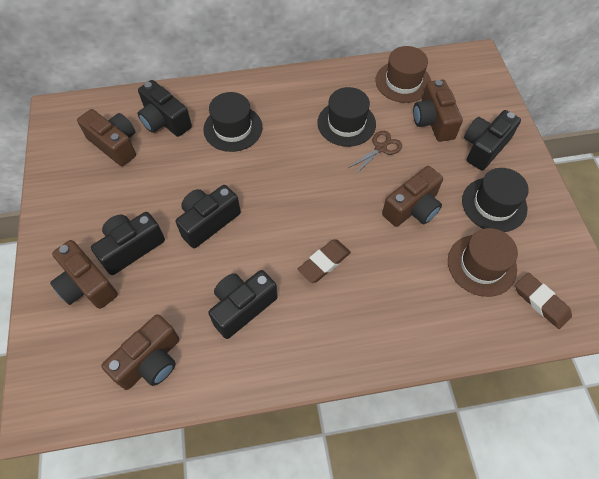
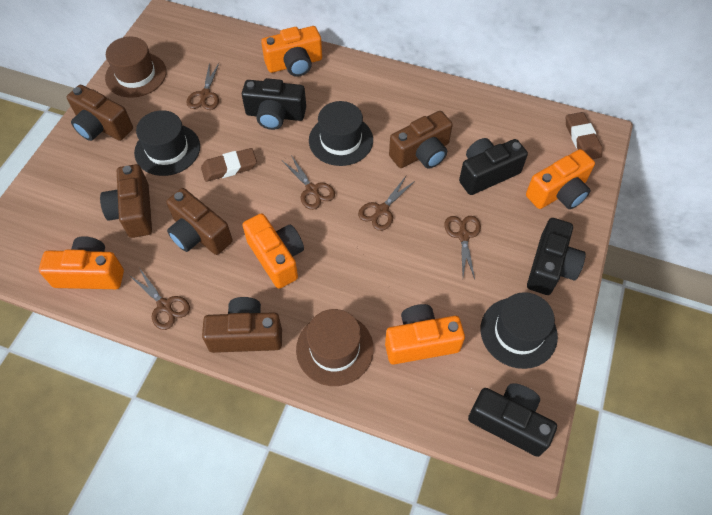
black camera: [91,212,165,275] [138,80,192,137] [176,185,241,248] [208,270,278,339] [464,110,521,170] = 5 -> [242,78,306,130] [459,138,528,195] [468,383,557,457] [527,218,586,295] = 4
brown scissors: [348,131,402,175] = 1 -> [129,268,190,330] [186,62,219,110] [283,155,335,210] [358,176,416,231] [444,216,481,279] = 5
orange camera: none = 0 -> [39,236,124,289] [243,213,304,289] [261,26,322,77] [385,304,465,364] [526,149,595,209] = 5

